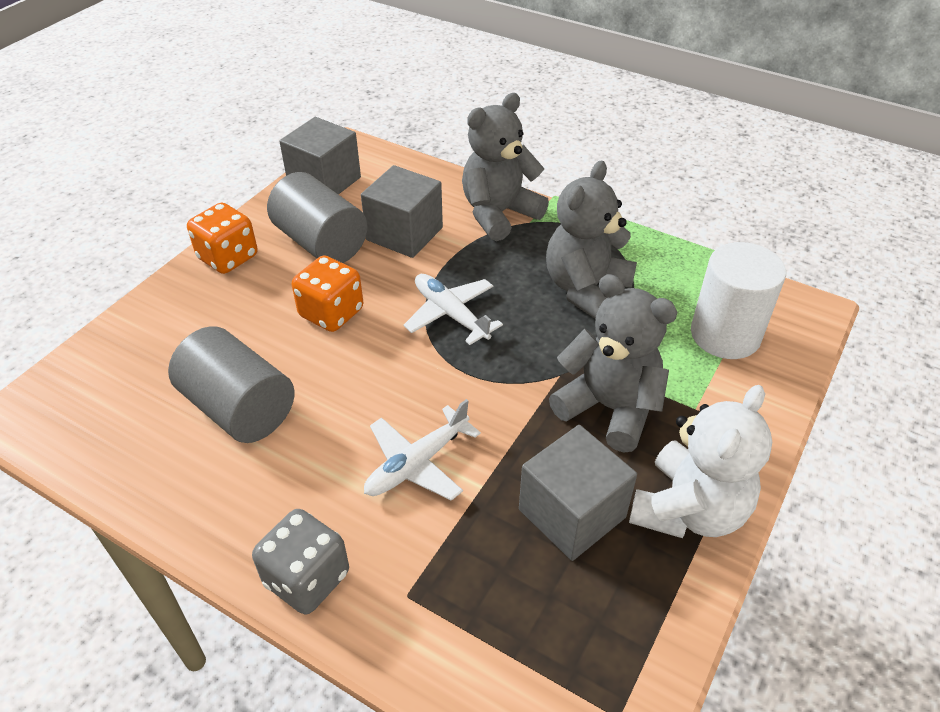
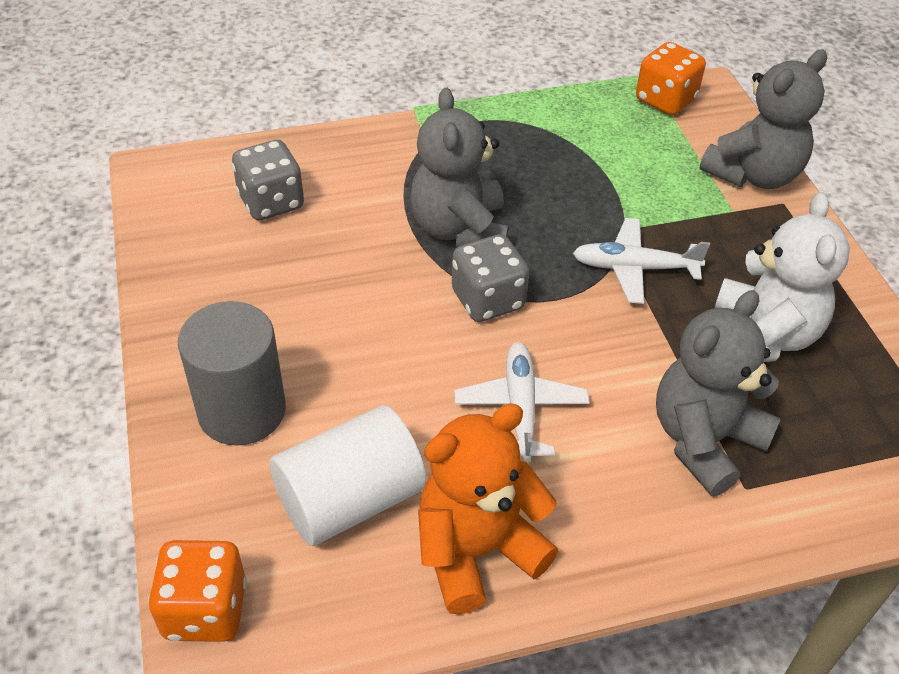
grey cube: [279,117,361,195] [361,165,443,258] [519,425,637,561] = 3 -> none = 0
grey cylinder: [168,326,295,443] [267,172,368,263] = 2 -> [178,301,286,446] = 1
grey dice: [252,509,349,615] = 1 -> [232,140,304,220] [452,234,529,322] = 2
orange teddy bear: none = 0 -> [418,403,558,615] = 1

